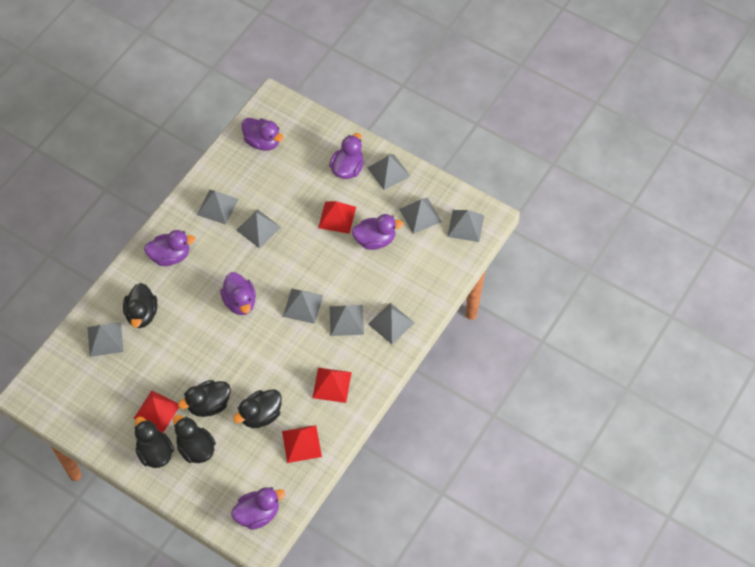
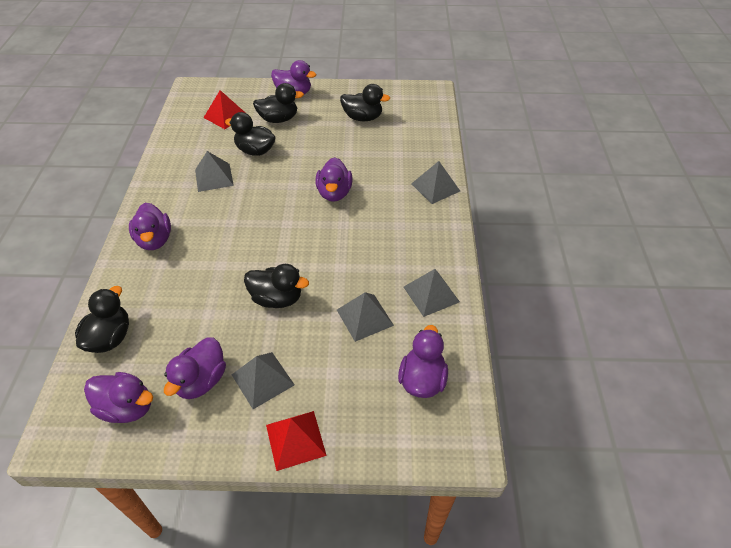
grey pyramid: [87,322,124,357] [197,190,239,225] [236,210,281,248] [283,289,323,324] [330,305,364,336] [368,154,410,190] [368,303,414,344] [399,197,442,234] [447,210,484,242] = 9 -> [195,151,234,192] [232,352,294,409] [337,292,394,342] [404,269,460,317] [411,161,460,204] = 5
red pyramid: [134,390,179,433] [282,425,322,463] [312,368,352,403] [318,201,356,234] = 4 -> [204,90,247,129] [266,411,327,471] = 2

